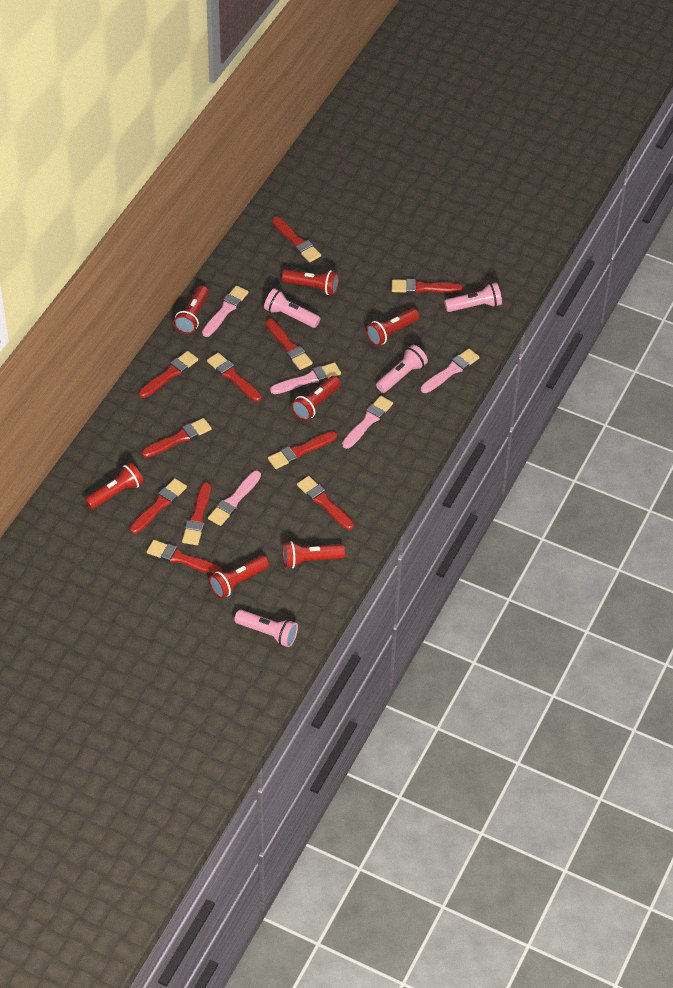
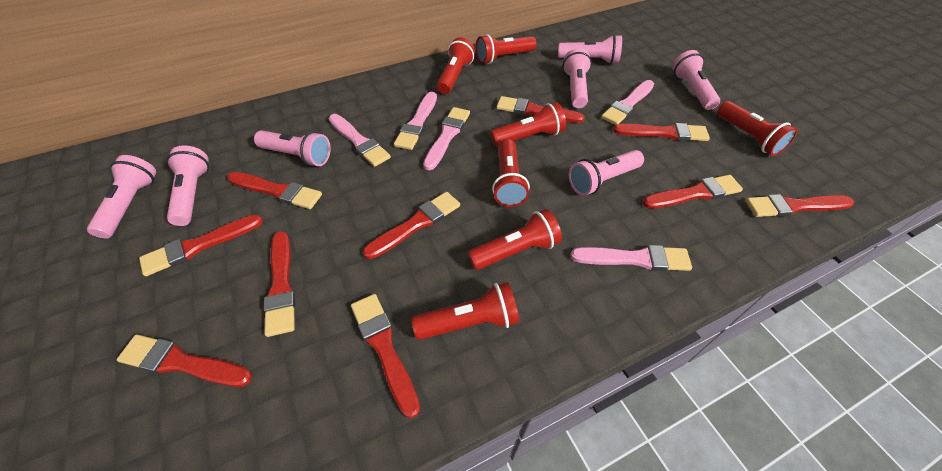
pink flashlight: [234,610,298,647] [264,288,321,328] [376,345,428,393] [444,282,502,312] = 4 -> [87,155,156,239] [167,145,209,226] [254,130,331,166] [558,35,622,64] [562,48,592,108] [569,150,644,196] [672,50,720,110] = 7
red brush: [130,478,187,534] [139,351,198,398] [142,418,212,458] [147,540,222,575] [182,482,211,545] [207,353,262,402] [266,319,313,370] [268,431,337,469] [272,217,321,262] [297,476,354,530] [392,279,463,293] = 11 -> [117,334,252,387] [139,215,263,276] [227,172,322,209] [264,231,295,337] [351,294,420,418] [363,192,460,259] [496,96,585,123] [613,123,710,141] [642,175,743,209] [746,194,854,217] = 10

